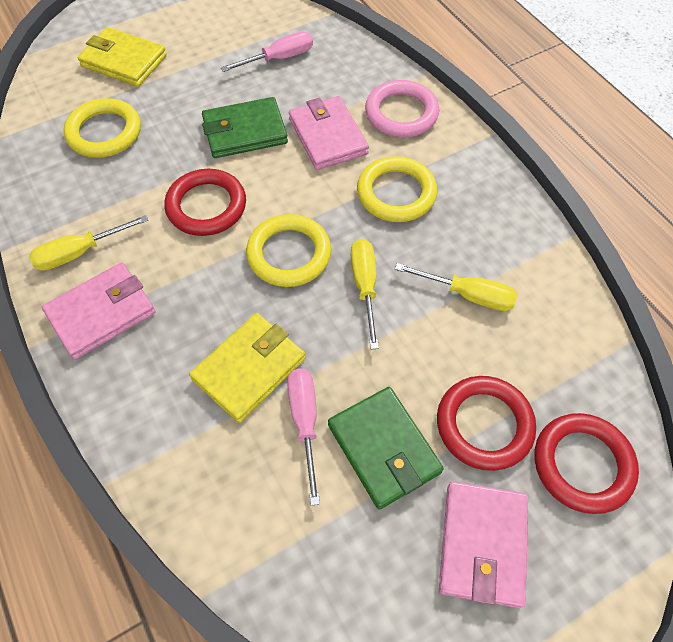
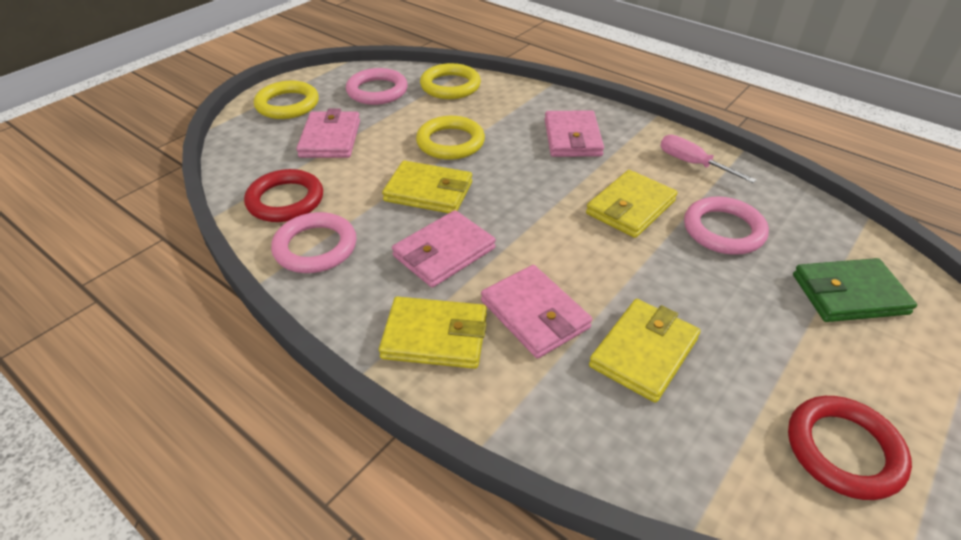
green wallet: [202,97,288,158] [328,387,444,509] = 2 -> [793,258,917,322] = 1
pink ring: [365,80,439,137] = 1 -> [271,212,356,273] [346,68,408,105] [684,197,769,255] = 3
pink screwdriver: [221,31,313,72] [287,368,320,506] = 2 -> [660,135,756,183] = 1
pink wallet: [42,263,155,359] [289,96,369,170] [439,481,528,608] = 3 -> [296,108,360,158] [392,210,496,288] [481,265,592,358] [545,110,604,157] = 4
red ring: [164,169,246,236] [437,376,536,471] [535,413,639,514] = 3 -> [244,169,323,222] [788,396,912,500] = 2
yellow screwdriver: [29,215,148,271] [351,239,379,349] [395,263,517,311] = 3 -> none = 0
yellow wallet: [78,27,167,87] [189,313,305,423] = 2 -> [379,296,487,369] [382,160,472,213] [586,170,677,238] [589,299,700,403] = 4

